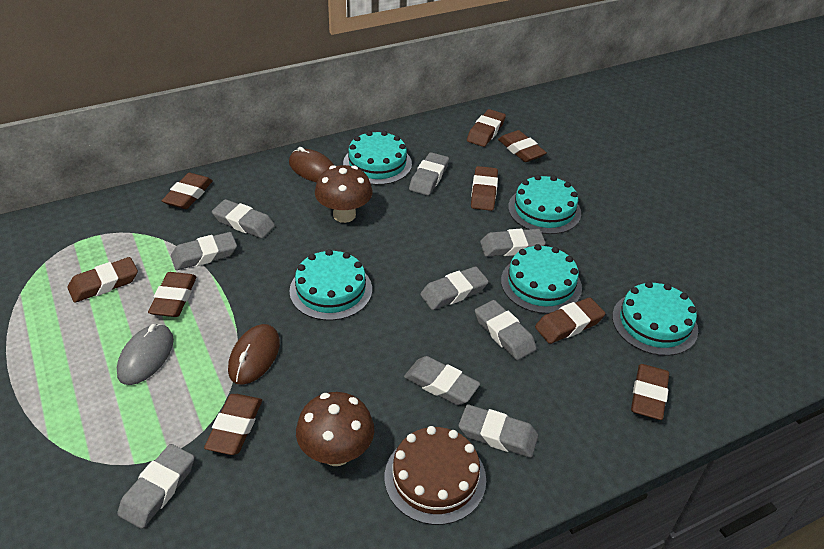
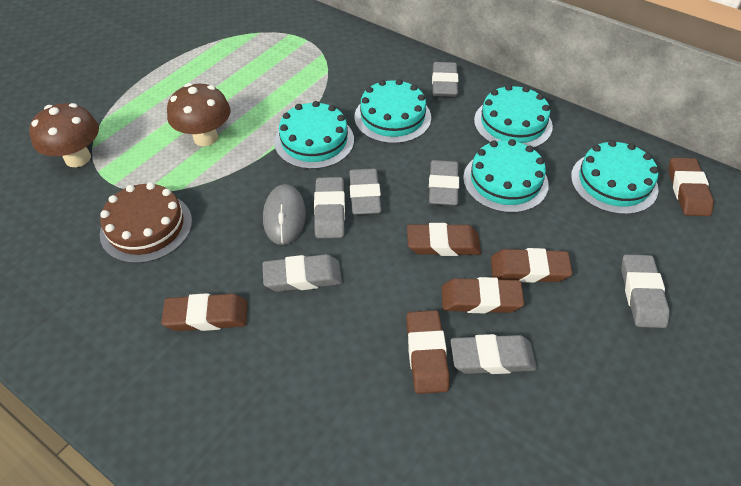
brown eraser: [68,257,138,303] [148,272,197,317] [162,173,213,209] [204,394,262,455] [467,109,506,147] [471,166,498,211] [498,130,547,162] [535,297,605,344] [631,364,669,420] = 9 -> [161,293,248,331] [407,223,481,256] [407,310,449,394] [442,277,524,314] [491,248,572,283] [669,158,714,216] = 6
brown mouse: [228,324,280,385] [289,147,334,182] = 2 -> none = 0
grey eraser: [117,444,194,529] [171,232,237,270] [212,199,275,238] [404,356,480,405] [409,152,449,195] [420,266,489,310] [459,404,538,458] [475,300,537,360] [480,228,546,257] = 9 -> [262,254,342,292] [314,177,345,238] [349,168,382,215] [429,160,459,206] [432,62,459,97] [451,334,537,374] [621,254,670,328] = 7

